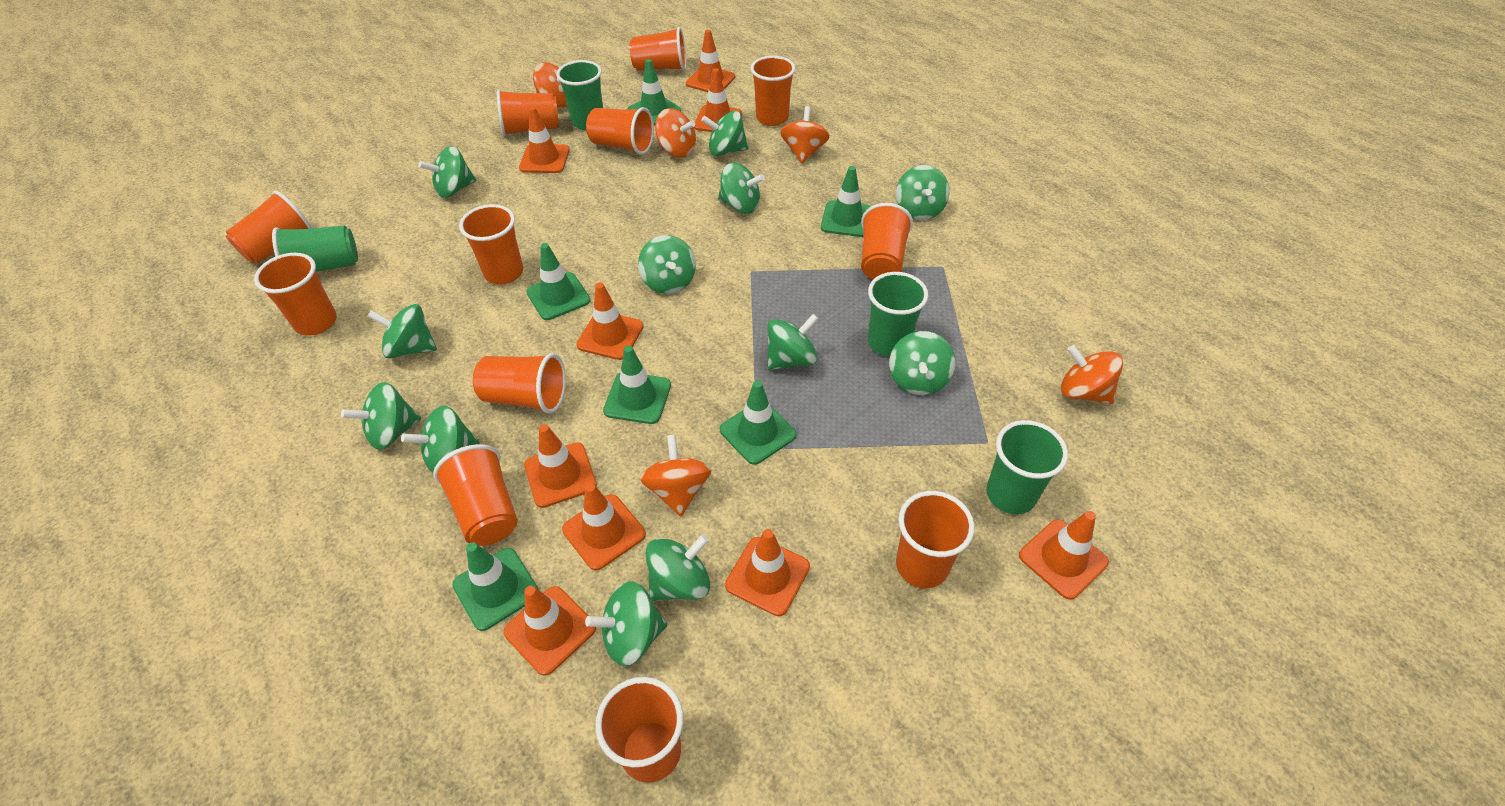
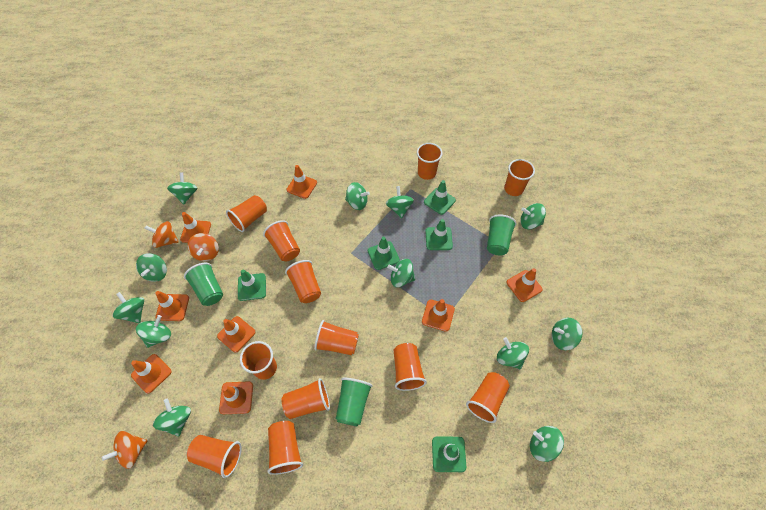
green cup: [272,226,358,272] [556,60,603,130] [868,272,928,357] [986,420,1068,514] = 4 -> [184,263,223,306] [336,378,373,427] [487,214,516,255] = 3
green traffic cone: [452,542,539,631] [526,243,590,320] [603,346,671,424] [628,59,681,126] [720,381,797,465] [821,166,871,237] = 6 -> [238,269,266,301] [368,237,400,270] [424,180,456,215] [425,219,453,250] [432,437,466,472] = 5
orange spinning top: [533,63,567,107] [640,435,712,517] [655,108,696,157] [780,106,830,164] [1061,345,1123,404] = 5 -> [102,431,148,469] [145,221,179,248] [187,233,219,261] = 3
orange traffic cone: [503,586,596,676] [519,107,570,173] [524,424,597,508] [562,483,646,570] [576,283,644,360] [686,30,735,92] [694,68,742,132] [725,529,810,616] [1019,511,1109,600] = 9 -> [131,354,172,393] [155,291,189,321] [180,212,211,243] [217,316,255,352] [219,381,253,414] [286,165,317,199] [422,299,455,332] [506,268,543,302] = 8

